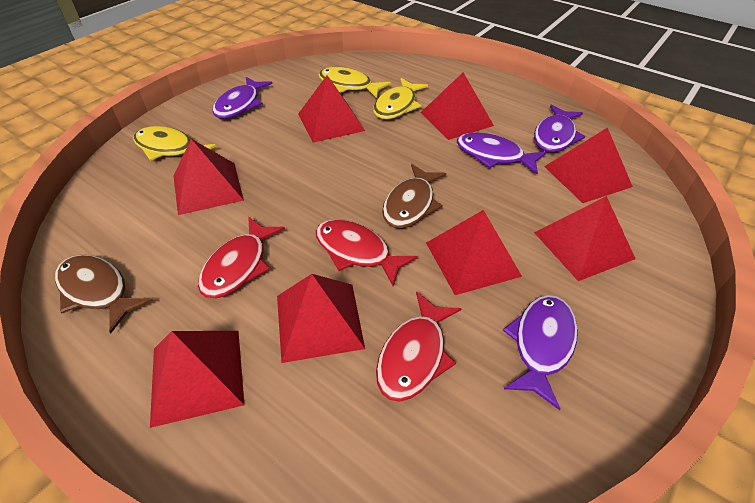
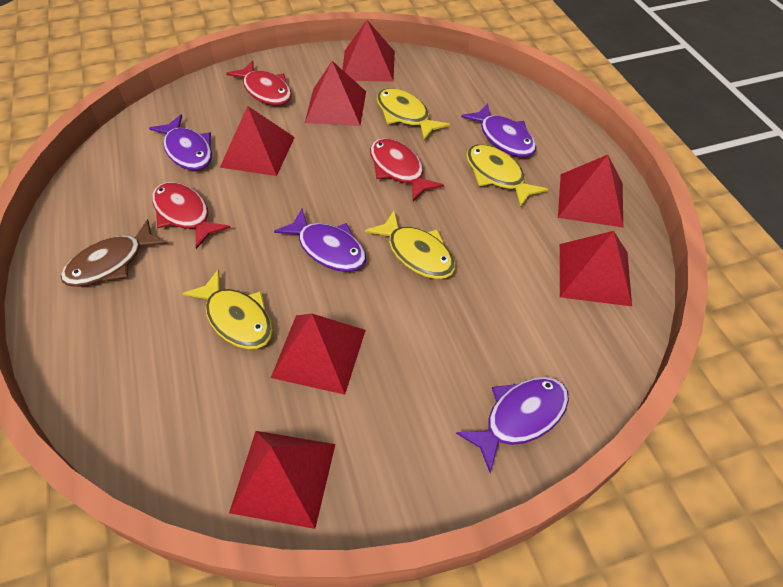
brown fish: [55,254,153,334] [382,164,446,229] = 2 -> [61,219,168,287] = 1
red pyramid: [150,331,245,428] [174,139,244,215] [277,274,365,363] [298,75,365,143] [421,72,494,140] [426,210,522,295] [534,196,636,281] [544,127,633,203] = 8 -> [220,106,295,176] [229,431,335,529] [271,314,366,395] [305,61,366,126] [342,20,395,82] [558,155,623,227] [560,231,632,306] = 7
yellow fish: [133,126,217,161] [318,67,391,98] [373,78,428,119] = 3 -> [182,269,273,349] [365,211,455,279] [377,88,450,141] [466,144,548,208] = 4

